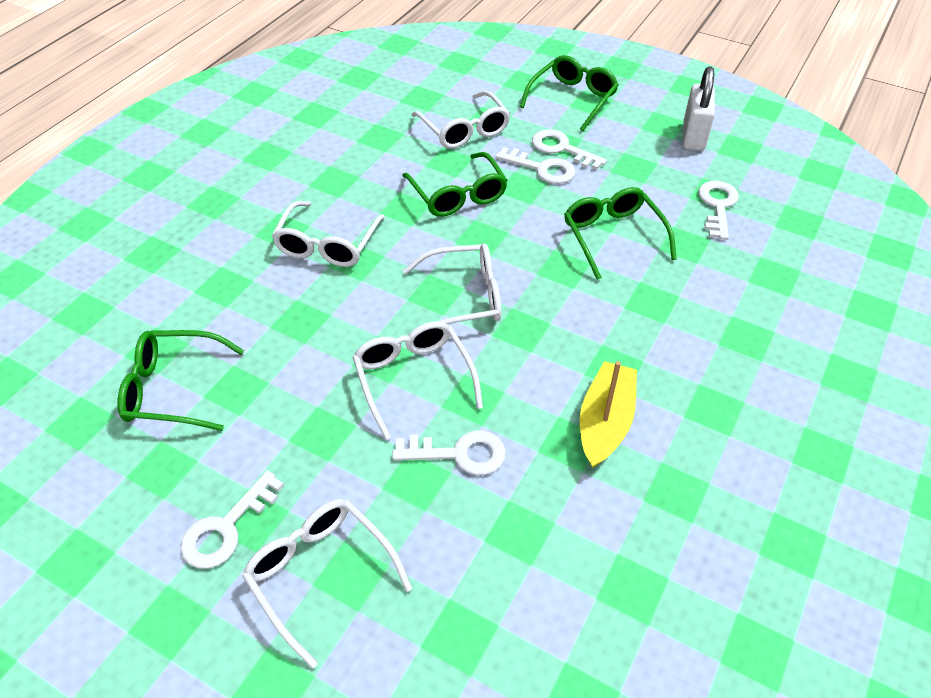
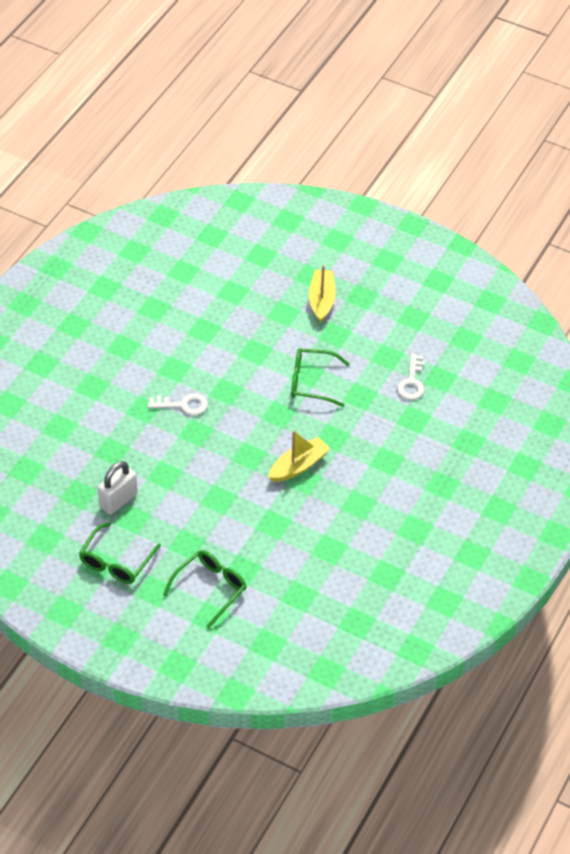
green glasses: [117,330,244,431] [402,152,508,217] [520,55,619,131] [564,187,677,280] = 4 -> [79,522,161,584] [163,550,247,629] [291,348,350,407] = 3
white glasses: [242,499,412,669] [272,201,385,267] [352,321,483,440] [403,244,501,324] [412,91,510,149] = 5 -> none = 0
white key: [180,470,284,569] [392,430,506,475] [496,147,576,184] [532,129,607,170] [698,181,739,240] = 5 -> [148,393,208,416] [397,354,425,400] = 2
yellow boat: [580,361,637,468] = 1 -> [268,431,330,482] [309,265,336,323] = 2

